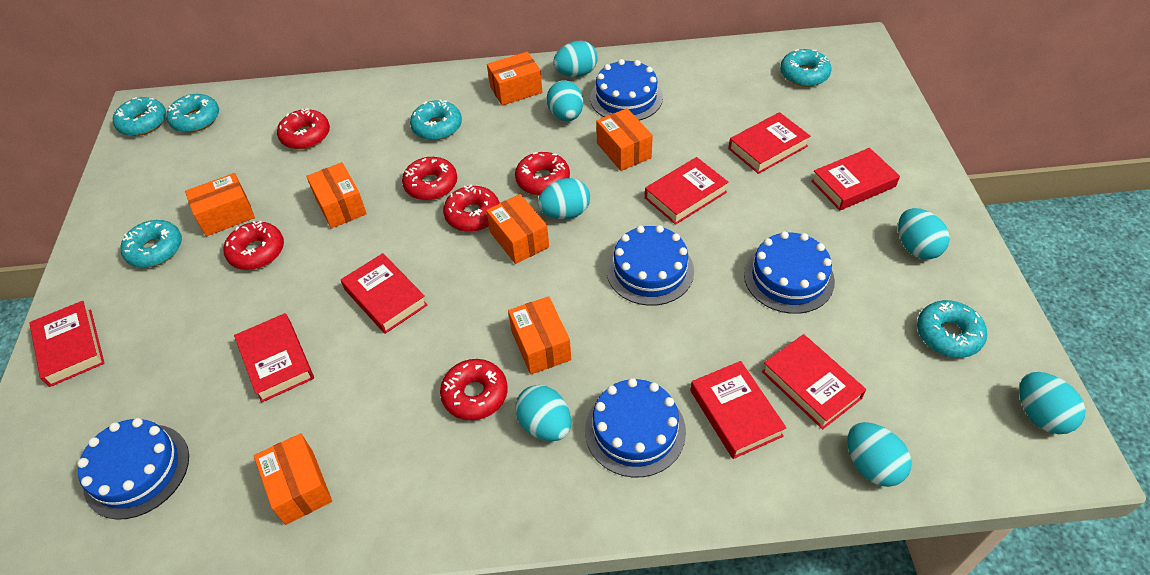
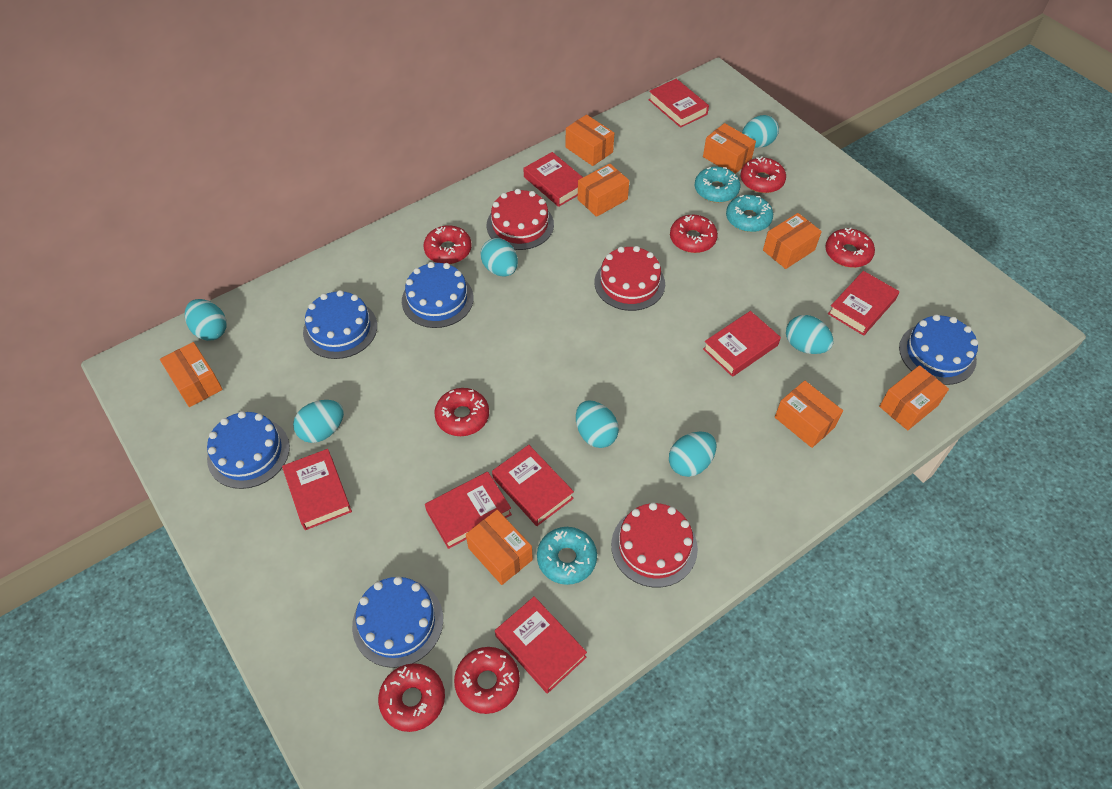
orange box: [185,173,255,236] [254,433,332,525] [306,162,367,229] [486,194,549,264] [487,52,542,106] [508,296,571,375] [596,108,653,171] = 7 -> [160,342,223,407] [466,510,533,585] [566,114,614,166] [578,163,629,217] [703,123,756,174] [763,213,822,269] [775,380,843,448] [879,365,949,430] = 8
red cake: none = 0 -> [487,189,554,250] [594,246,665,311] [611,502,698,587] = 3
red donut: [224,221,284,270] [277,108,330,149] [402,157,457,200] [440,359,508,420] [443,185,500,232] [515,152,570,195] = 6 -> [378,663,445,732] [424,225,472,264] [434,388,489,436] [454,647,520,714] [670,215,718,253] [741,156,786,193] [825,227,875,268] = 7
turquoise donut: [113,97,166,136] [120,220,182,268] [167,94,219,132] [410,99,462,140] [780,49,831,87] [917,300,987,358] = 6 -> [537,527,597,585] [695,166,740,203] [726,195,773,232] = 3

